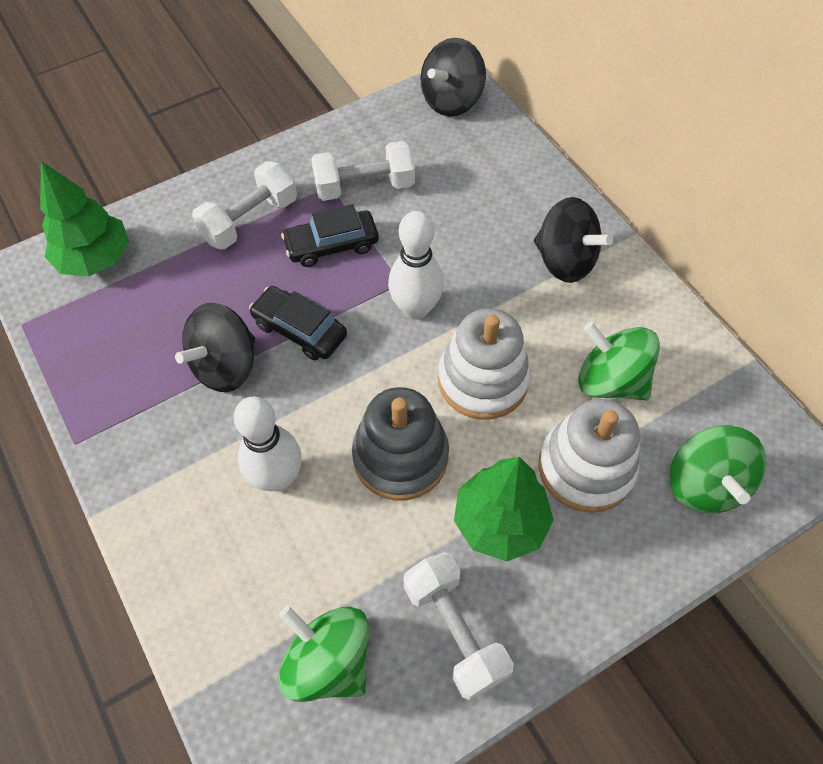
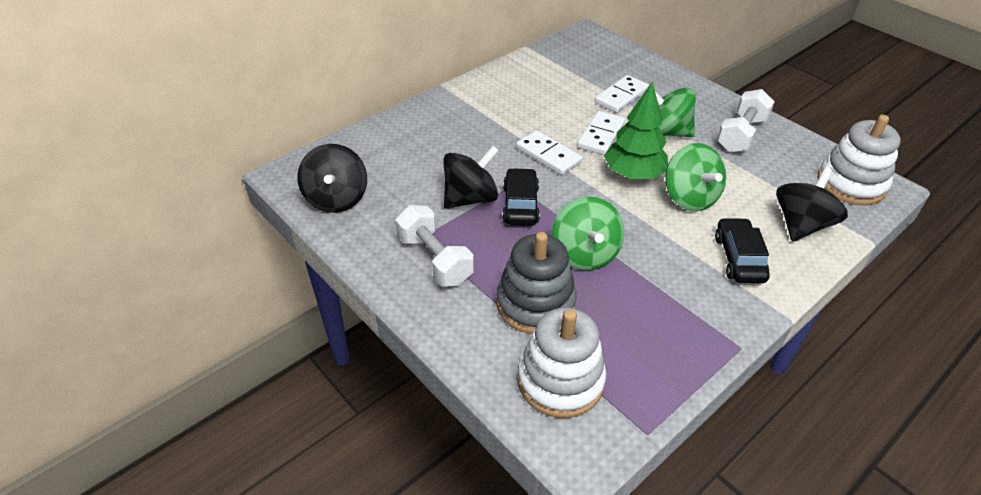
green tree: [40,161,129,276] [454,457,554,562] = 2 -> [604,82,668,179] = 1
white bowling pin: [234,396,302,491] [388,211,444,320] = 2 -> none = 0
white domino: none = 0 -> [516,130,583,175] [577,111,625,155] [595,75,649,113] = 3
white dumbbell: [192,161,297,250] [311,141,415,201] [403,552,514,700] = 3 -> [395,205,474,287] [717,89,775,152] = 2

